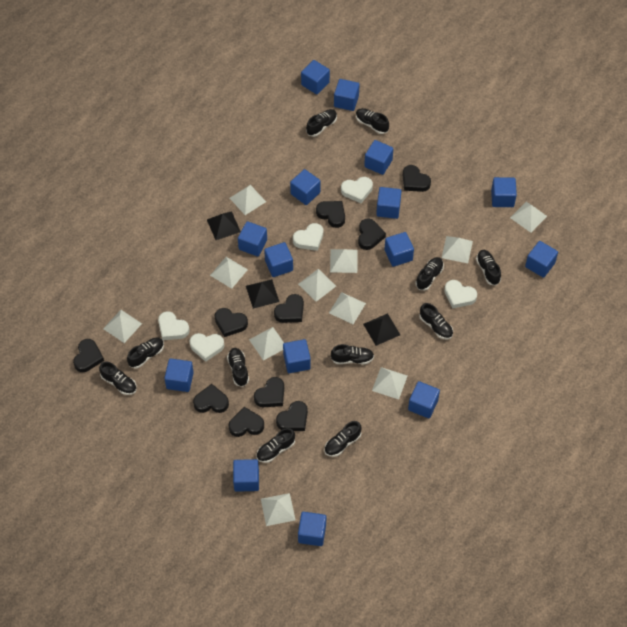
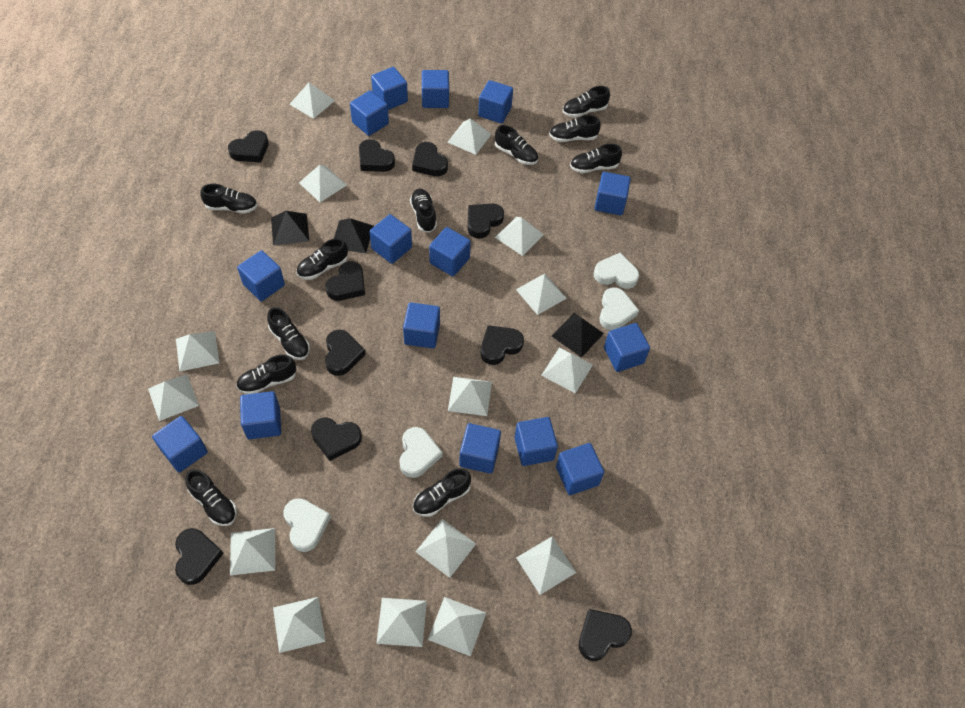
white heart: [158,311,190,340] [190,333,224,362] [293,223,323,251] [341,177,373,203] [444,280,477,309] = 5 -> [283,498,331,552] [399,427,442,478] [594,253,639,289] [599,287,639,330] = 4
white pyramid: [103,310,142,343] [210,257,248,289] [230,185,266,215] [249,327,284,361] [261,493,295,526] [298,269,336,302] [329,292,366,324] [330,249,358,273] [372,367,407,399] [442,236,473,263] [510,202,547,233] = 11 -> [148,374,199,421] [176,331,219,371] [230,528,275,575] [273,597,326,653] [289,83,335,119] [299,165,347,202] [376,598,427,647] [416,519,476,578] [428,597,486,657] [448,119,491,155] [448,377,492,416] [495,217,544,256] [516,274,567,315] [516,537,576,595] [541,347,593,393] = 15

